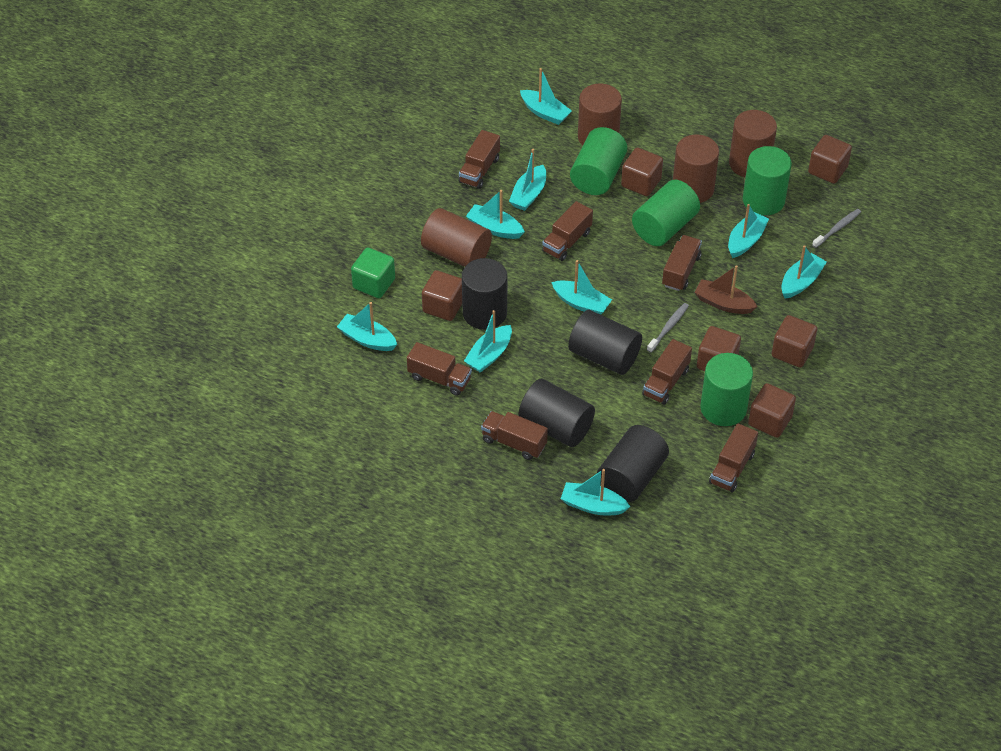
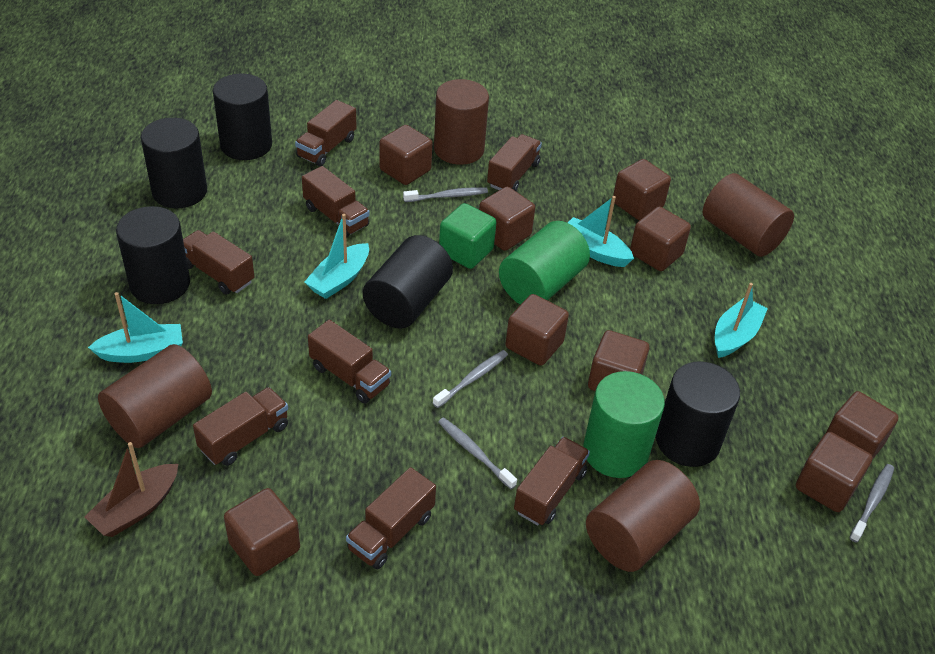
black cylinder: [462,258,507,330] [519,379,595,447] [568,310,642,375] [597,425,669,502] = 4 -> [116,206,190,304] [141,118,207,208] [213,74,272,160] [363,235,453,329] [656,361,740,467] = 5
brown cube: [422,270,462,321] [621,147,663,196] [697,326,741,371] [748,383,796,438] [772,315,817,368] [808,135,852,184] = 6 -> [224,488,300,576] [379,125,432,185] [479,187,535,251] [505,294,569,366] [588,330,649,391] [613,159,671,220] [630,207,691,271] [796,432,873,512] [825,391,899,460] = 9
brown truck: [407,342,472,396] [459,130,500,189] [481,411,548,460] [542,201,593,261] [642,339,692,405] [662,235,702,291] [709,423,758,492] = 7 -> [183,230,254,295] [193,387,288,466] [295,100,356,166] [302,166,370,238] [308,320,391,403] [346,467,436,569] [487,134,542,191] [514,437,590,525] = 8
green cylinder: [570,127,627,195] [632,180,700,246] [700,353,753,426] [743,146,792,215] = 4 -> [499,221,590,305] [583,371,665,478] = 2
grey toothbrush: [647,303,689,353] [812,209,861,248] = 2 -> [403,187,488,202] [433,350,508,408] [438,417,517,489] [849,464,894,543] = 4
turquoise boat: [337,302,397,351] [464,310,512,373] [466,190,525,239] [509,149,546,211] [520,68,572,125] [551,260,612,315] [561,469,630,515] [728,204,769,258] [781,245,827,299] = 9 -> [88,292,183,363] [304,214,369,299] [567,196,634,267] [714,283,768,358] = 4

